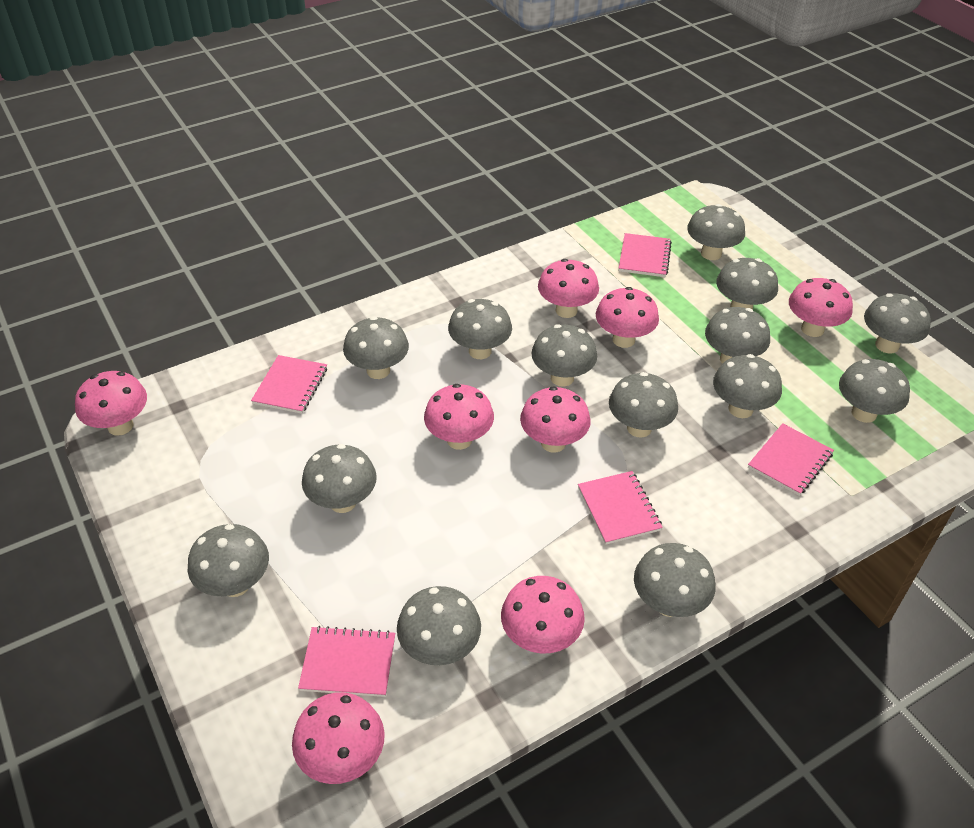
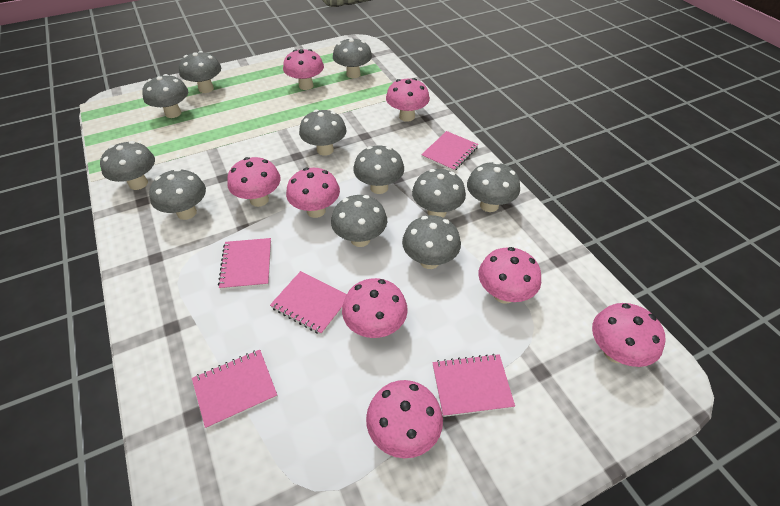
grey mushroom: [188,524,269,597] [302,444,377,513] [343,317,409,379] [397,586,481,665] [448,299,512,359] [531,324,597,387] [609,372,678,438] [634,543,716,617] [687,204,745,260] [705,307,770,364] [713,354,782,418] [716,258,778,310] [839,359,910,423] [864,293,931,353] = 14 -> [100,141,155,190] [142,74,188,118] [149,169,206,220] [179,51,221,93] [299,109,347,156] [331,195,387,247] [333,37,372,78] [353,146,404,194] [402,215,461,269] [412,169,466,218] [467,162,520,212] = 11

